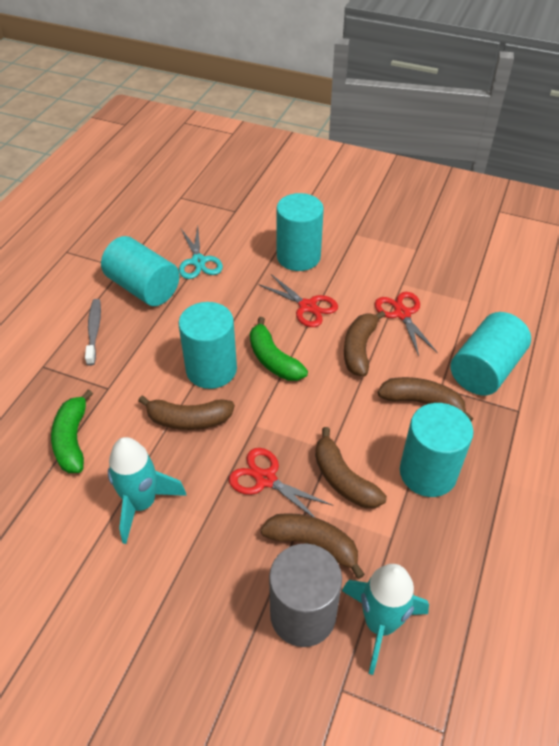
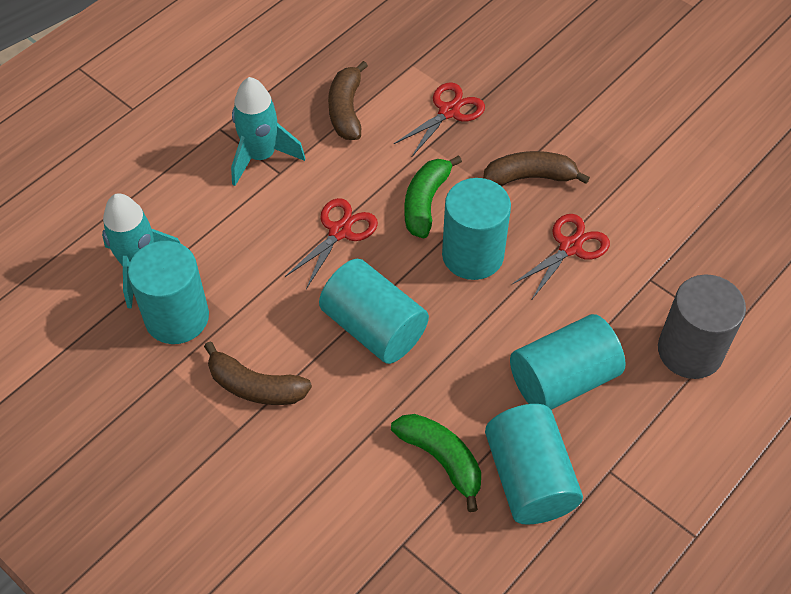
brown banana: [138,396,235,430] [261,513,365,579] [315,427,387,508] [344,310,386,377] [378,377,473,421] = 5 -> [204,341,312,405] [328,61,368,140] [483,151,590,186] = 3
grey toothbrush: [85,299,101,366] = 1 -> none = 0
turquoise scissors: [179,226,223,279] = 1 -> none = 0

